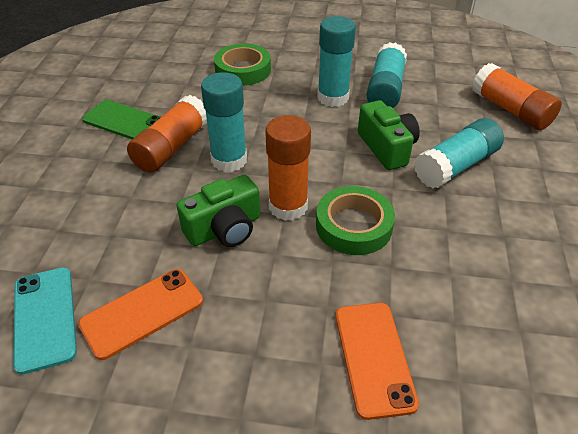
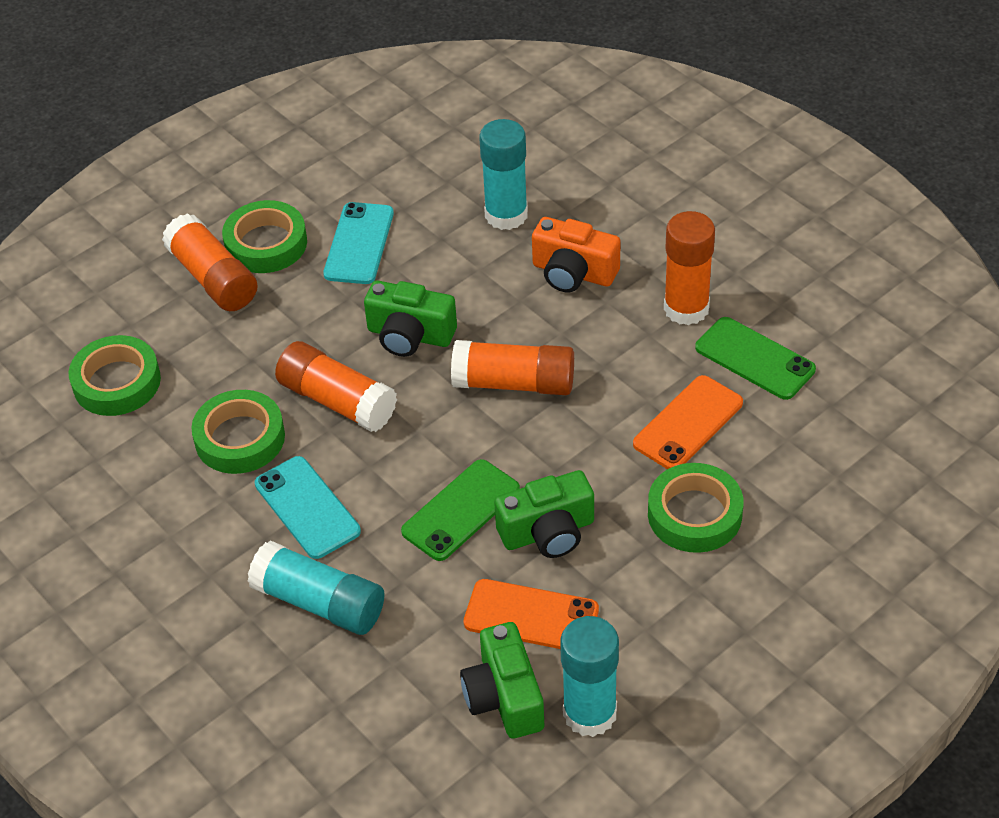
green camera: [176,175,260,247] [358,100,420,170] = 2 -> [364,280,457,357] [460,622,544,738] [494,470,594,558] = 3
green phone: [82,100,161,139] = 1 -> [401,459,520,561] [695,317,816,400] = 2
green tape: [214,44,271,86] [316,186,395,255] = 2 -> [69,335,161,416] [191,390,285,474] [222,200,307,273] [648,463,743,553] = 4
orange camera: none = 0 -> [532,217,621,292] = 1
orange glue stick: [127,95,207,173] [265,115,311,221] [472,63,562,130] = 3 -> [162,213,258,311] [275,341,397,432] [451,340,574,395] [664,211,715,325] = 4
turquoise glue stick: [201,72,247,172] [317,16,356,107] [366,42,407,108] [414,118,504,188] = 4 -> [247,540,384,635] [479,119,528,230] [560,616,619,737] = 3
turquoise phone: [13,267,77,375] = 1 -> [255,456,361,559] [323,202,394,284] = 2

